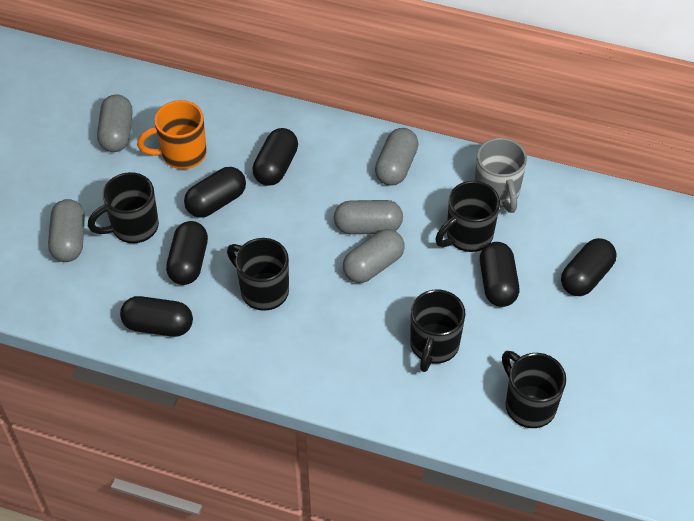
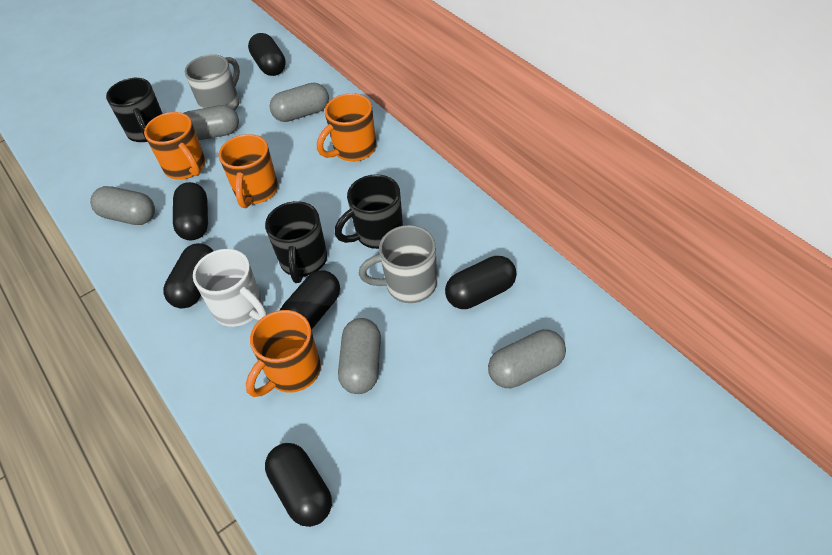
black mug: [88,172,159,243] [227,238,289,311] [410,290,466,372] [435,181,500,252] [502,351,566,428] = 5 -> [106,78,163,142] [265,201,327,283] [335,174,403,249] = 3
grey mug: [475,138,527,213] = 1 -> [185,54,240,110] [359,225,437,303] = 2
orange mug: [137,100,207,169] = 1 -> [144,112,205,180] [219,134,278,208] [246,310,321,397] [317,93,376,162] = 4
white mug: none = 0 -> [193,249,267,327] = 1

